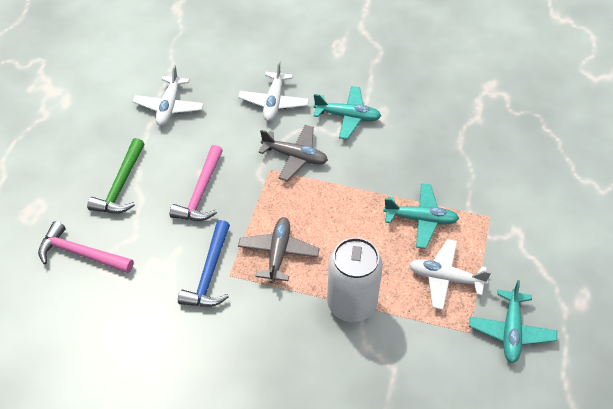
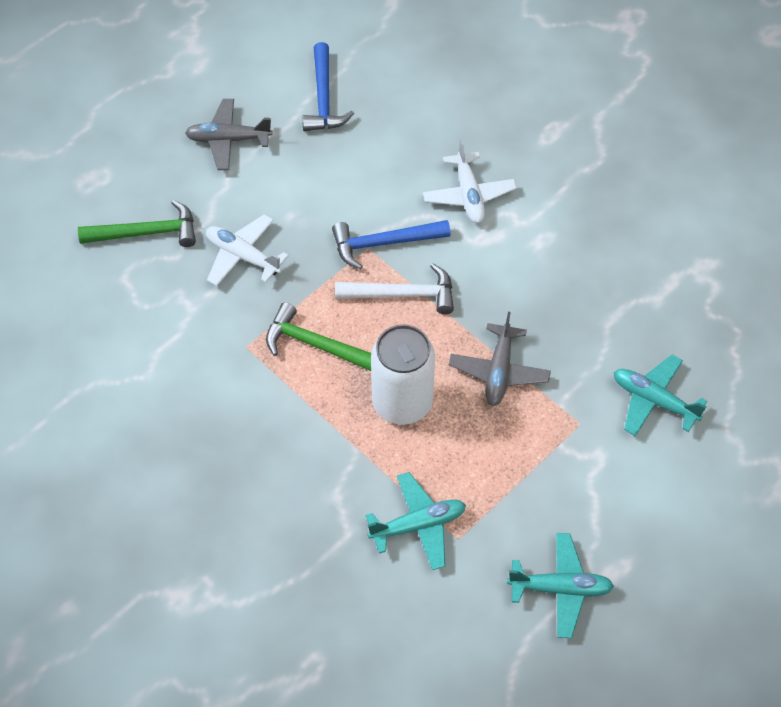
blue hammer: [178,220,230,307] = 1 -> [302,42,354,131] [332,220,450,269] = 2
green hammer: [87,138,144,213] = 1 -> [78,200,196,247] [266,302,371,371] = 2
pink hammer: [38,221,133,273] [170,145,223,221] = 2 -> none = 0
white hammer: none = 0 -> [335,263,454,314] = 1
white plane: [133,65,204,126] [238,61,309,121] [409,239,491,310] = 3 -> [206,215,289,286] [423,139,517,223] = 2

